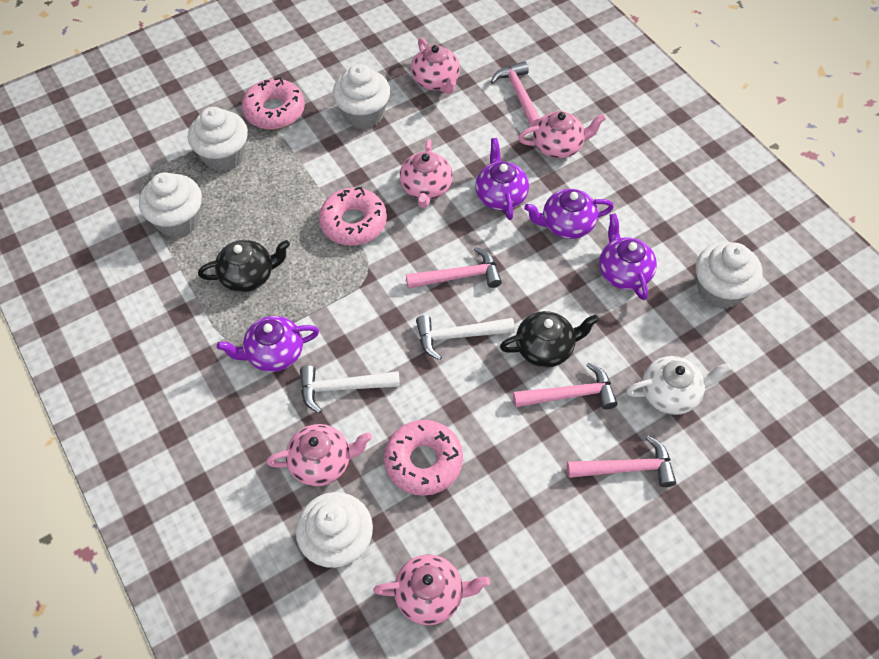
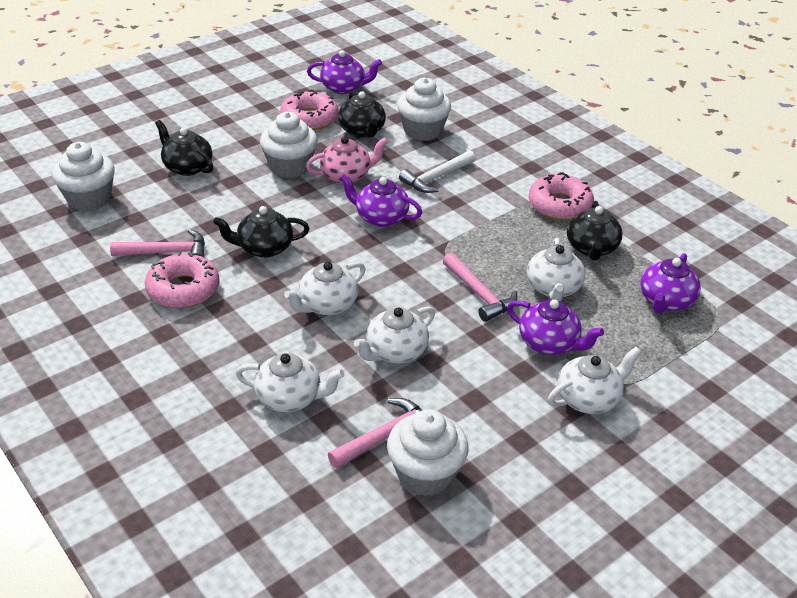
black teapot: [198,240,290,292] [500,311,599,368] = 2 -> [155,120,213,176] [213,206,310,258] [338,91,386,138] [567,201,623,261] = 4
pink hammer: [406,247,502,289] [491,61,541,127] [513,363,618,409] [567,436,676,487] = 4 -> [110,229,205,257] [328,398,422,468] [443,253,517,322] = 3
pink teapot: [266,424,372,486] [373,554,490,625] [400,139,453,208] [411,38,460,94] [518,111,606,159] = 5 -> [306,136,388,184] = 1
white cupcake: [139,172,202,238] [188,107,248,172] [296,492,373,568] [333,64,390,129] [696,242,763,309] = 5 -> [52,142,115,211] [260,112,318,178] [387,409,468,496] [397,78,451,141] = 4
white hammer: [300,365,400,413] [416,315,515,360] = 2 -> [399,150,476,193] = 1
white teapot: [626,356,731,415] = 1 -> [236,353,345,412] [284,262,366,315] [354,306,435,364] [527,238,585,301] [548,347,641,414] = 5

